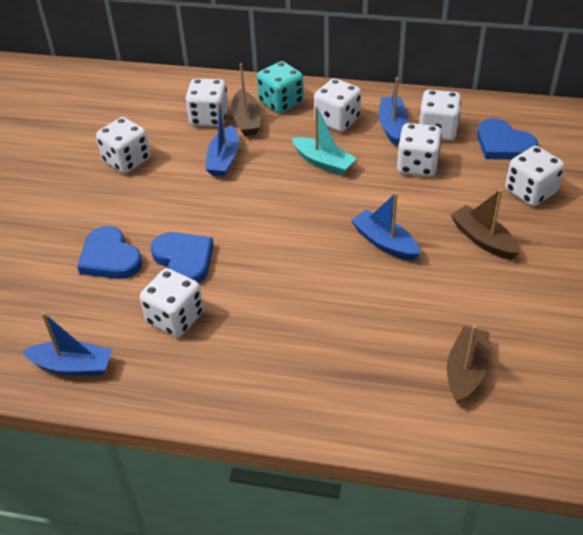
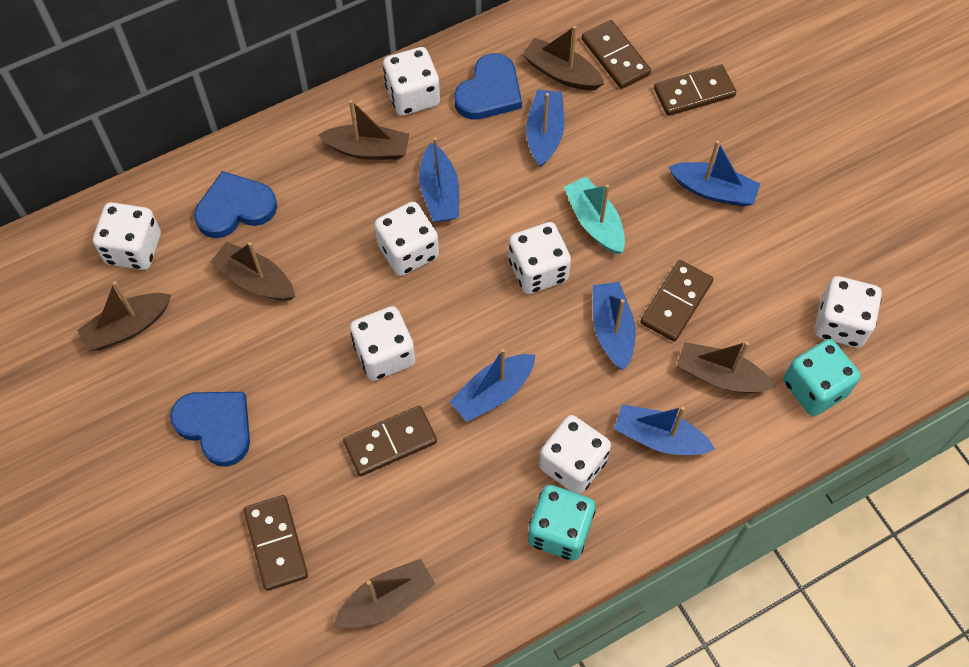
blue boat: [22,312,113,376] [205,101,239,177] [351,192,420,261] [379,77,409,146] = 4 -> [419,137,459,222] [449,349,535,422] [526,90,564,167] [593,282,636,370] [614,404,715,455] [669,140,760,207] = 6
brown boat: [231,63,261,136] [447,325,489,404] [451,189,520,260] = 3 -> [77,281,171,351] [210,242,295,301] [318,100,409,160] [333,559,435,628] [522,26,604,90] [676,341,775,393] = 6
brown domino: none = 0 -> [244,495,308,591] [343,406,437,476] [582,20,651,89] [640,260,713,342] [654,64,736,116] = 5
turquoise dice: [257,61,304,113] = 1 -> [528,485,596,561] [783,339,861,416] = 2

